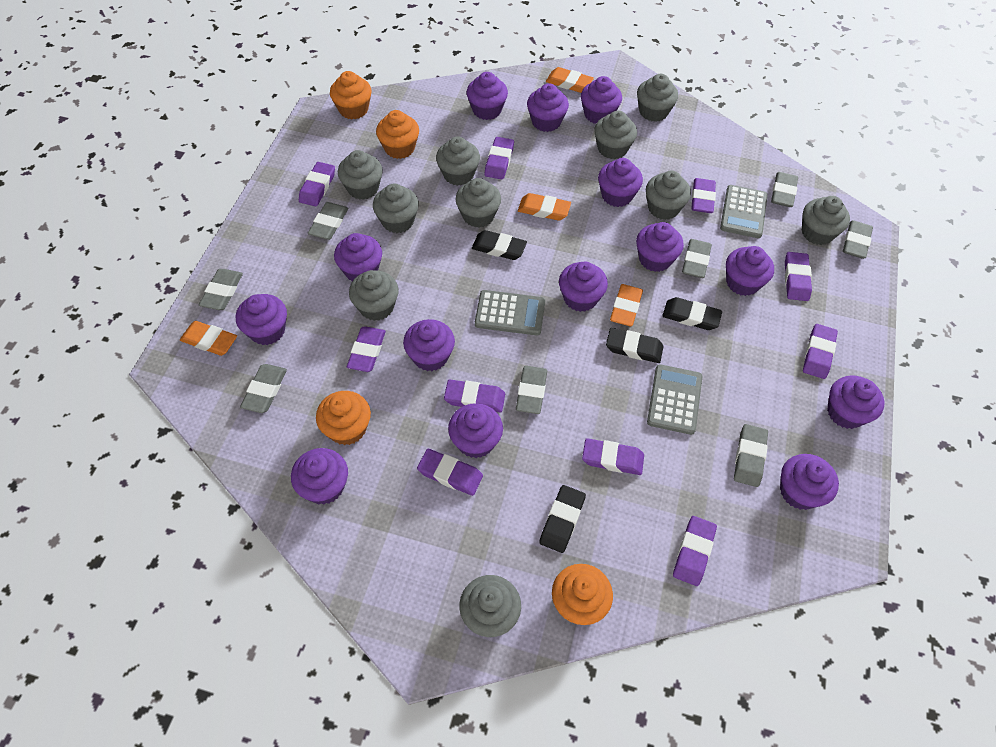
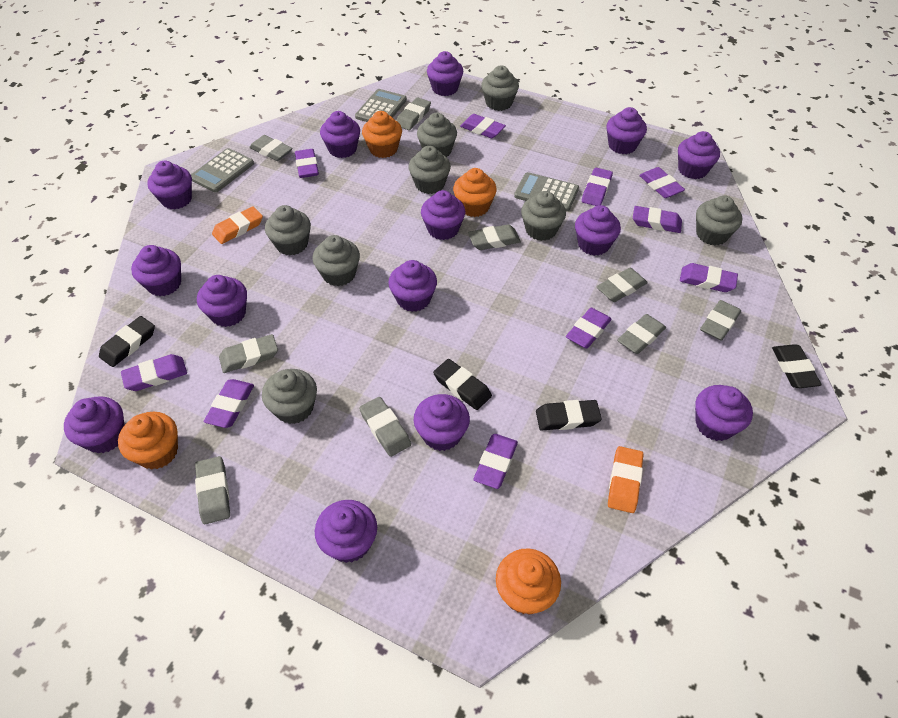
grey cupcake: [338,150,383,200] [349,270,399,321] [373,183,419,233] [436,136,480,186] [456,178,501,228] [459,575,521,637] [594,111,637,159] [637,74,678,122] [646,171,691,220] [802,196,850,245] = 10 -> [262,369,317,424] [265,205,311,256] [312,235,360,286] [409,146,451,194] [417,113,457,157] [481,66,519,111] [521,191,566,241] [696,195,742,245] = 8
grey eraser: [199,269,243,310] [240,364,287,413] [308,202,348,240] [516,366,547,414] [682,239,712,278] [734,424,768,487] [771,172,798,207] [843,220,873,259] = 8 -> [195,456,230,524] [219,334,278,373] [249,135,292,161] [359,397,411,457] [396,97,431,130] [468,224,521,250] [597,268,648,302] [617,314,666,354] [700,300,741,341] = 9
orange eraser: [180,321,237,356] [518,193,571,221] [546,67,594,93] [610,284,643,326] = 4 -> [212,206,263,244] [608,446,643,513] = 2

